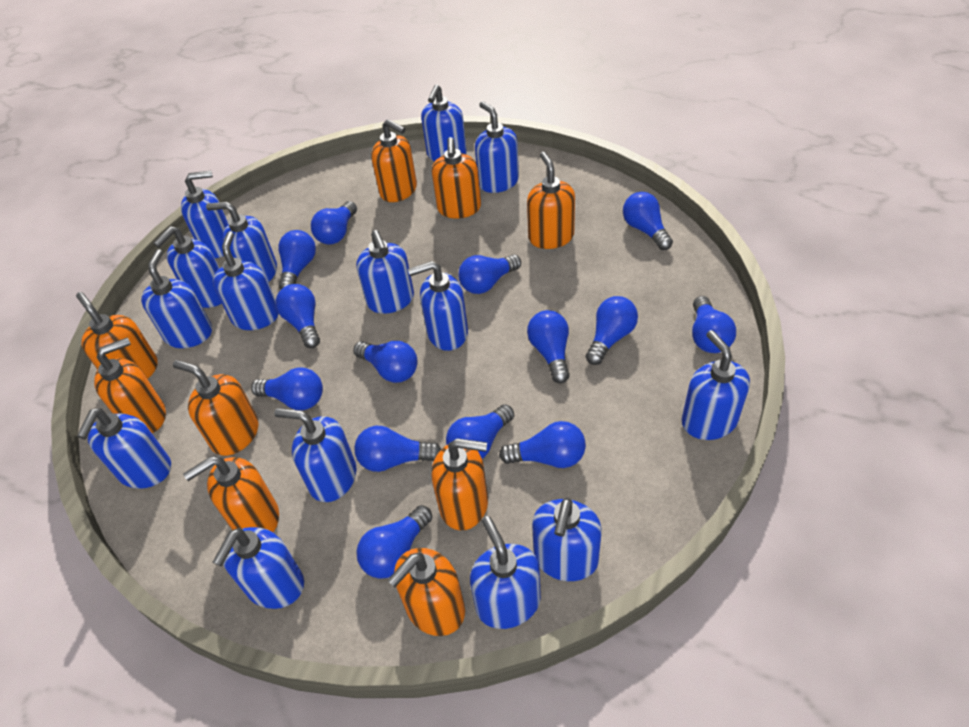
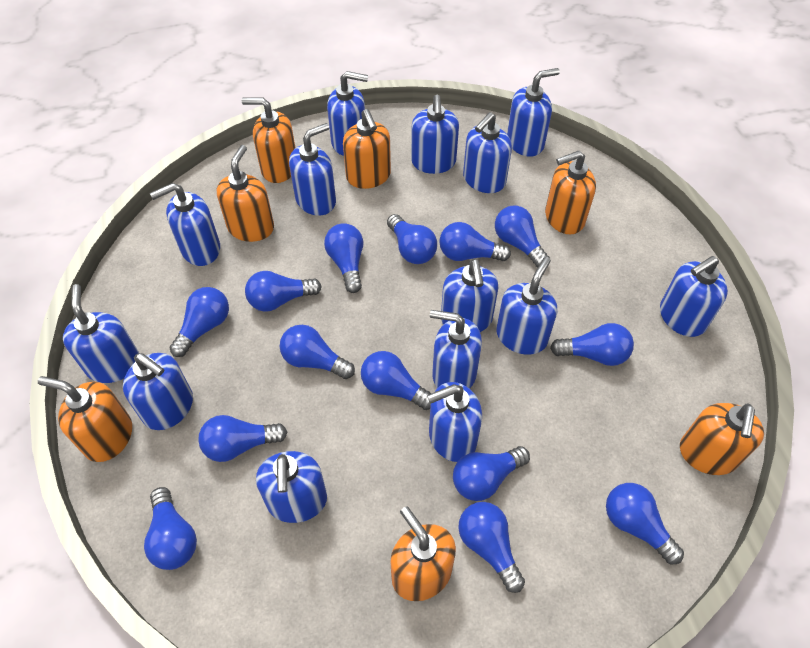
blue soap dispenser: [77,408,171,489] [141,249,212,348] [153,226,222,308] [181,171,228,258] [206,202,277,282] [212,527,304,609] [213,231,279,330] [274,408,356,502] [356,230,414,314] [408,261,468,351] [421,84,467,161] [470,516,541,629] [475,101,519,193] [532,498,602,581] [682,330,750,440] = 15 -> [63,284,139,383] [123,353,193,430] [150,183,220,266] [256,451,327,523] [289,123,336,216] [327,71,368,156] [411,95,459,174] [427,382,482,462] [430,310,482,389] [441,259,498,332] [463,112,512,193] [496,257,557,355] [507,68,560,157] [660,256,728,337] = 14
orange soap dispenser: [76,292,158,379] [94,337,166,433] [173,360,258,456] [183,456,279,532] [371,119,417,202] [387,548,465,636] [431,438,488,531] [432,137,481,219] [527,152,575,249] = 9 -> [38,376,132,462] [217,145,274,242] [242,97,295,183] [343,109,391,189] [391,506,456,601] [545,151,596,234] [680,403,764,475] = 7

